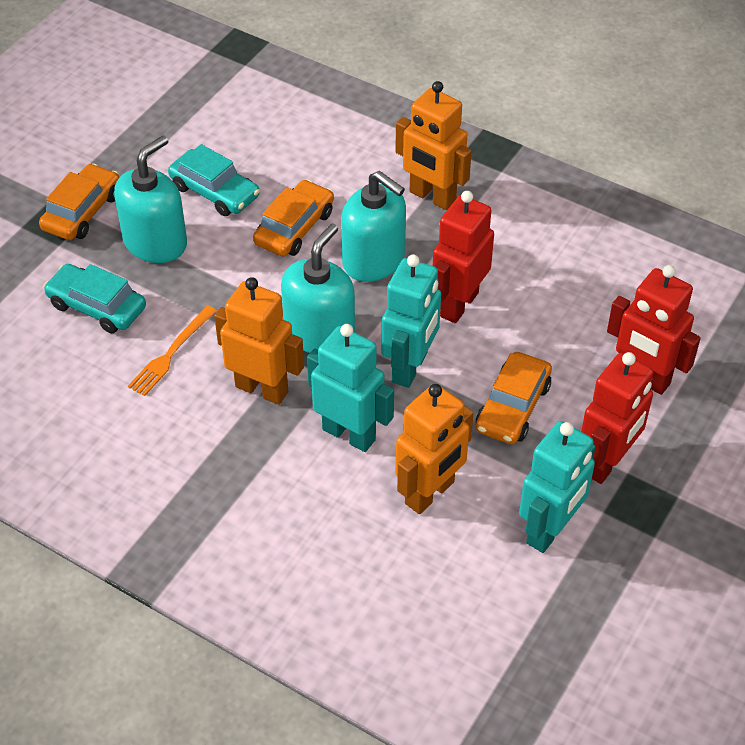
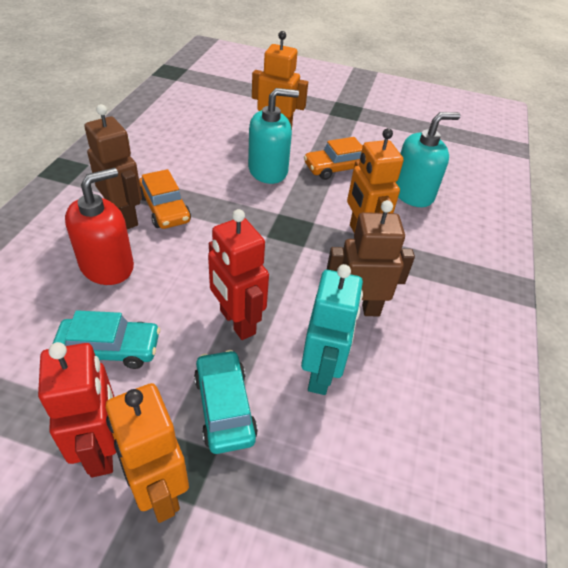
brown robot: none = 0 -> [84,104,142,229] [327,200,415,316] = 2
orange car: [39,163,120,240] [253,180,334,257] [476,352,552,444] = 3 -> [139,169,191,229] [304,137,363,180] = 2
orange fork: [128,305,217,396] = 1 -> none = 0
red robot: [433,191,494,323] [581,352,653,484] [607,265,701,395] = 3 -> [38,342,116,477] [208,209,269,340] = 2
red soap dispenser: none = 0 -> [65,168,134,285] = 1
turquoise robot: [307,324,394,452] [382,254,441,388] [519,421,595,553] = 3 -> [301,264,363,395] = 1
turquoise soap dispenser: [114,135,187,263] [281,223,355,353] [341,171,406,282] = 3 -> [248,88,299,184] [396,112,461,207] = 2

